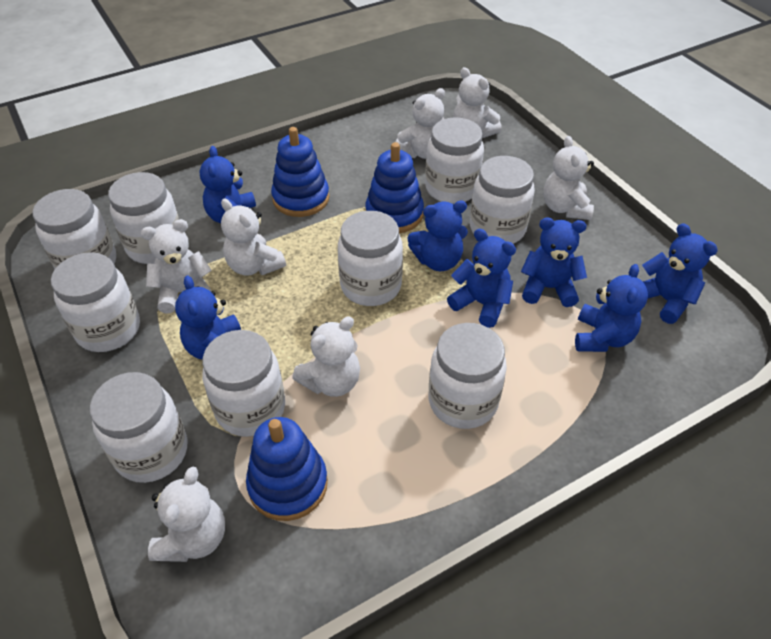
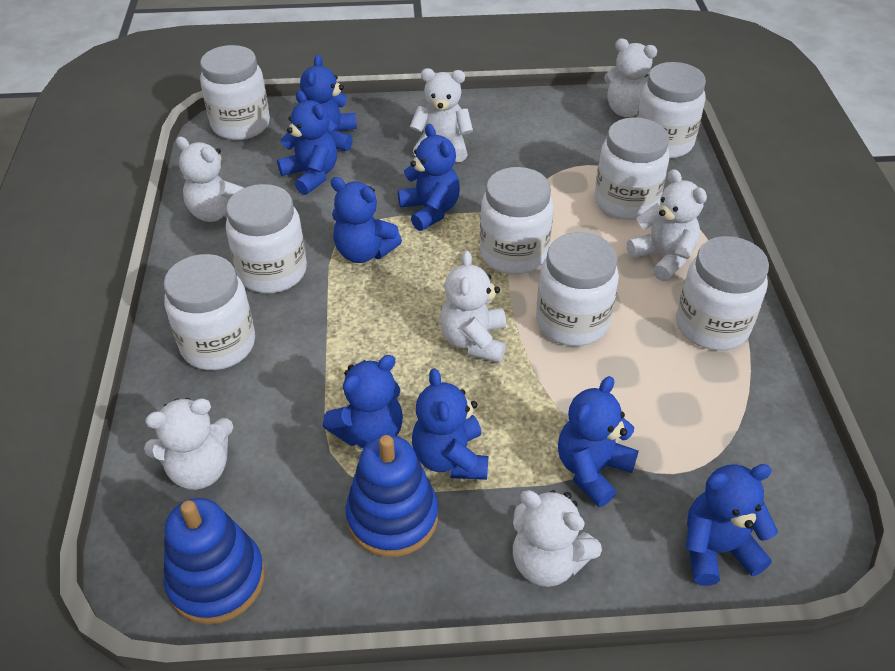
blue stacking toy: [246,417,328,521] [271,127,329,217] [365,142,424,233] = 3 -> [163,498,265,625] [345,435,438,557] = 2
blue teddy bear: [175,275,241,360] [200,146,256,223] [408,201,468,271] [447,229,516,328] [521,218,587,307] [575,264,648,352] [642,223,718,324] = 7 -> [277,90,337,195] [300,55,357,151] [323,355,403,448] [331,177,402,263] [398,124,460,231] [412,368,488,480] [558,376,639,507] [686,464,778,586] = 8
white jar: [33,189,116,269] [51,252,140,352] [90,372,187,483] [108,172,179,264] [202,330,285,437] [338,211,403,306] [425,117,484,204] [429,323,507,429] [470,156,535,244] = 9 -> [164,254,255,370] [200,45,270,140] [226,184,307,293] [480,167,553,274] [536,232,619,346] [594,117,670,220] [636,62,706,159] [676,236,769,351] = 8

